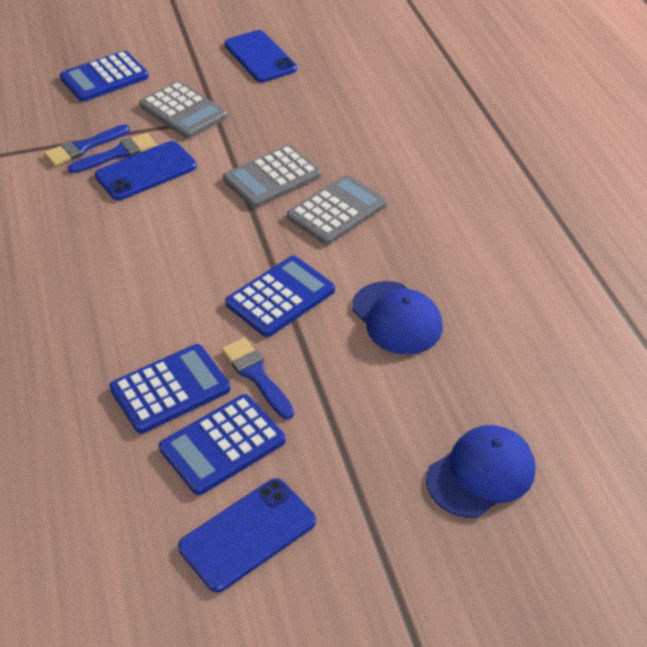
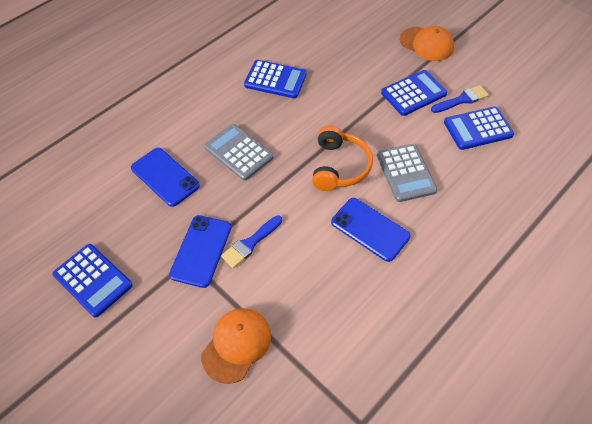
blue brush: [44,124,130,166] [68,133,157,173] [222,337,294,419] = 3 -> [221,215,282,268] [431,85,489,113] = 2
blue cap: [352,281,442,355] [426,425,535,518] = 2 -> none = 0
grey calculator: [139,81,228,139] [223,145,321,208] [287,175,387,245] = 3 -> [204,124,273,181] [377,144,437,202] = 2
orange cap: none = 0 -> [201,308,271,384] [400,26,454,61] = 2
orange headphones: none = 0 -> [312,126,373,191] = 1

